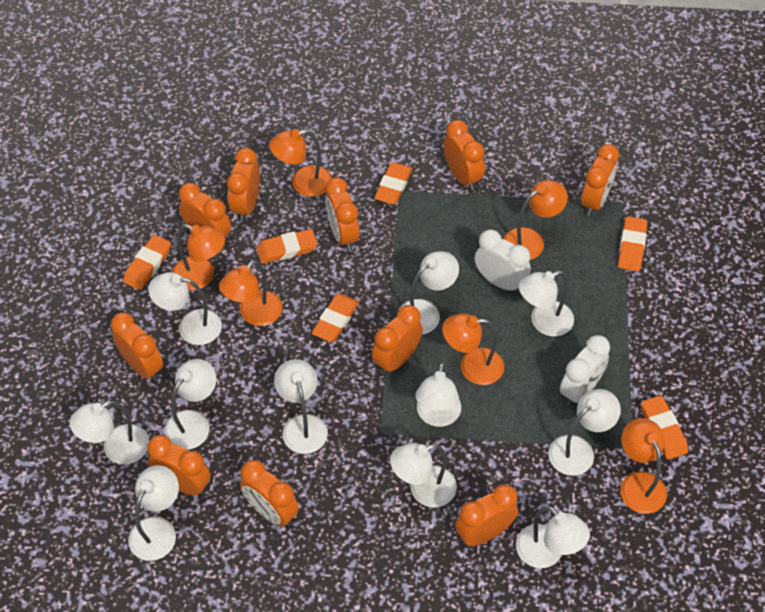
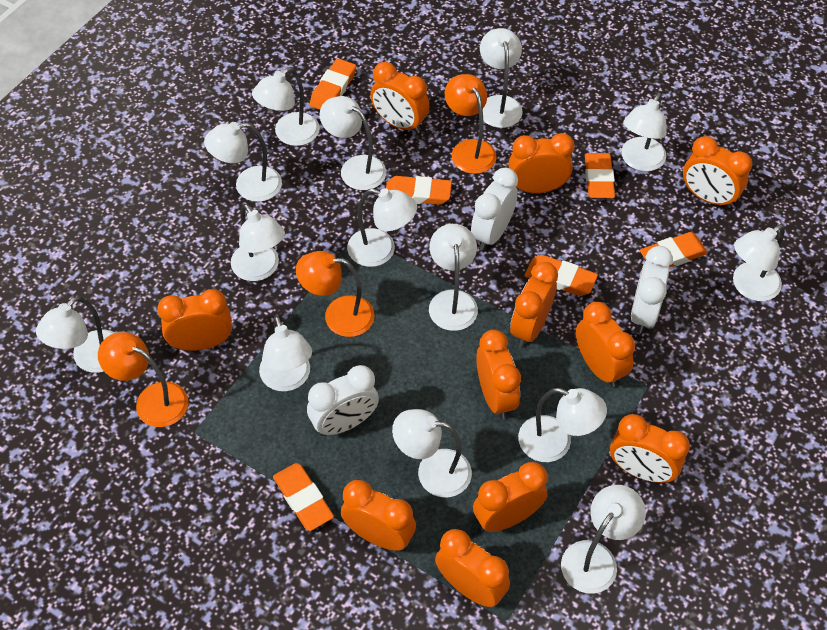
orange clock: [111,313,163,382] [147,435,210,496] [179,183,231,247] [227,148,260,222] [240,460,299,527] [325,177,360,251] [372,305,423,375] [443,120,485,191] [455,484,518,546] [581,144,619,216] = 10 -> [157,289,232,351] [341,480,416,551] [370,62,429,134] [435,529,510,607] [473,462,548,532] [476,330,521,419] [508,133,574,193] [510,262,558,347] [576,302,635,387] [610,414,690,483] [683,136,752,208] = 11
orange lamp: [172,224,225,290] [219,260,283,326] [269,129,332,197] [442,314,504,385] [504,180,568,260] [620,418,667,514] = 6 -> [98,332,189,427] [296,251,374,337] [445,74,497,174] = 3
white clock: [475,229,531,293] [560,335,610,406] = 2 -> [307,365,379,436] [471,168,518,251] [631,246,673,333] = 3
white lamp: [69,401,149,465] [128,465,179,561] [148,272,222,345] [164,359,216,450] [274,359,328,454] [390,443,457,507] [397,251,459,335] [416,362,461,427] [516,506,590,568] [519,271,574,336] [548,389,621,476] = 11 -> [36,296,115,373] [204,122,282,202] [231,204,285,281] [252,67,320,146] [259,315,312,392] [320,96,386,190] [347,188,417,267] [392,409,472,497] [429,224,478,331] [480,28,523,128] [518,388,607,462] [561,485,646,594] [621,93,667,171] [733,224,785,301] = 14

